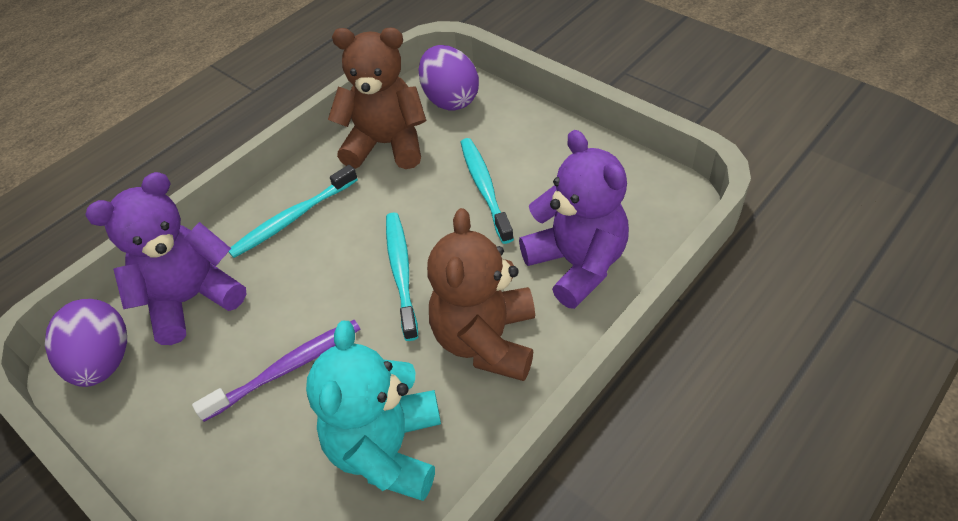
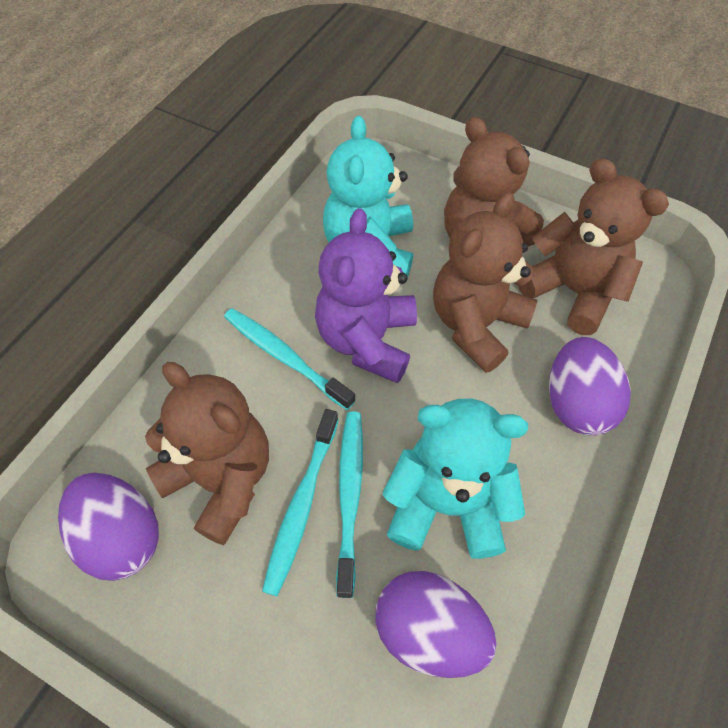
brown teddy bear: [328,28,427,169] [427,208,535,381] = 2 -> [145,362,269,545] [433,192,537,373] [444,117,544,247] [518,158,669,335] = 4
purple egg: [45,299,127,387] [418,45,479,111] = 2 -> [58,473,159,581] [375,571,497,678] [549,337,631,436] = 3
purple teddy bear: [85,172,247,345] [519,130,629,309] = 2 -> [315,208,417,383] = 1
purple toothbrush: [192,320,360,422] = 1 -> none = 0
turquoise teddy bear: [306,321,441,501] = 1 -> [323,116,413,277] [383,399,528,559] = 2

